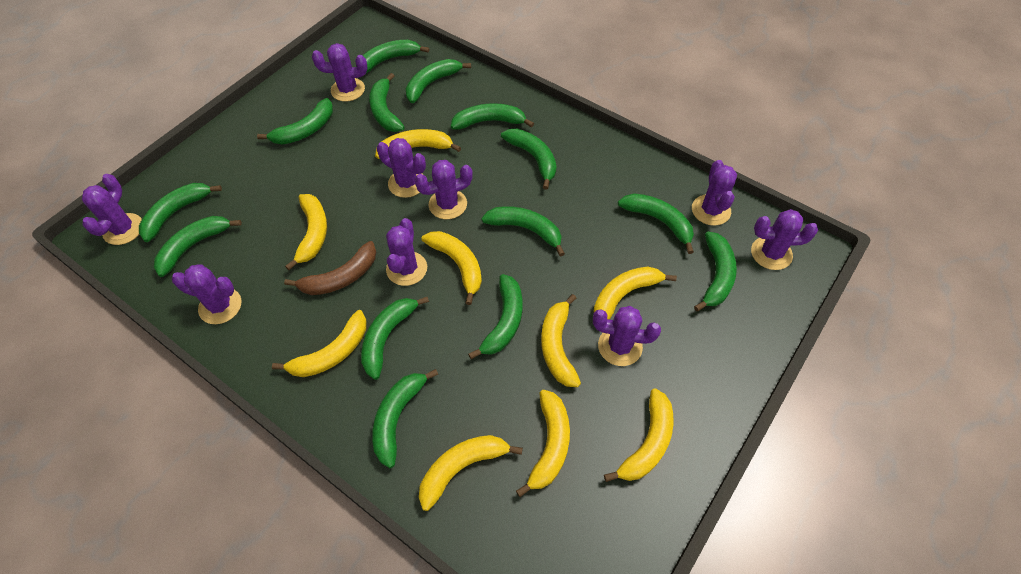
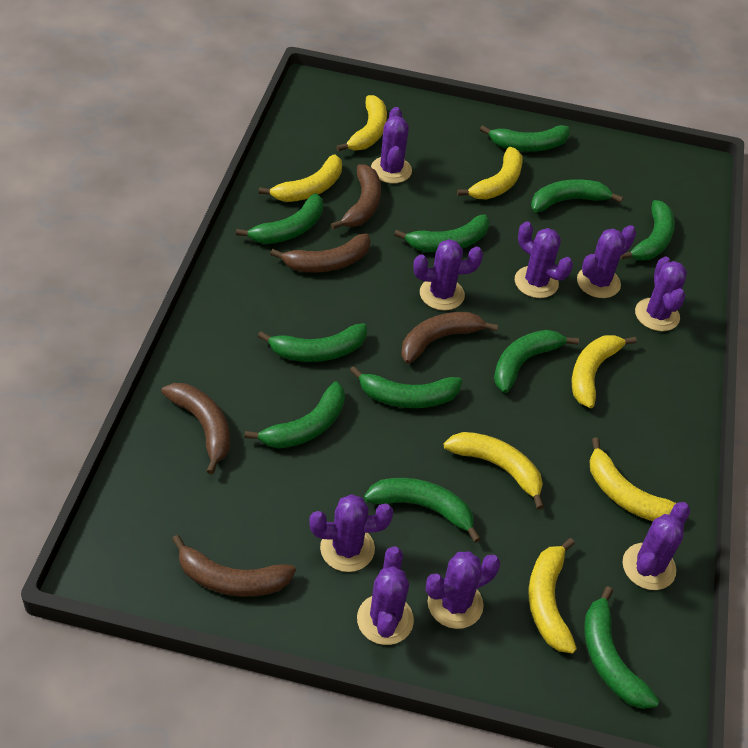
brown banana: [284,241,376,295] = 1 -> [161,383,230,475] [172,535,296,597] [270,233,371,273] [331,164,381,229] [401,312,498,364] = 5
green banana: [139,183,222,242] [154,216,242,277] [257,98,333,145] [361,297,429,380] [362,40,429,74] [369,73,405,132] [372,369,438,468] [406,59,471,103] [451,103,534,130] [468,274,522,359] [481,206,565,257] [501,129,557,190] [618,193,694,254] [694,231,737,311] = 14 -> [236,193,323,244] [244,381,345,449] [258,323,367,362] [350,366,462,408] [364,478,481,543] [394,214,490,252] [480,125,570,151] [494,330,579,393] [531,179,623,212] [584,586,659,709] [620,200,675,260] = 11
yellow banana: [272,310,367,377] [285,194,327,270] [375,129,461,159] [419,435,523,511] [421,231,482,305] [516,390,570,497] [541,294,581,387] [594,267,677,320] [604,388,674,482] = 9 -> [259,154,342,202] [336,95,387,152] [443,432,544,510] [457,147,523,200] [529,538,577,654] [572,335,637,408] [590,438,676,521] = 7

